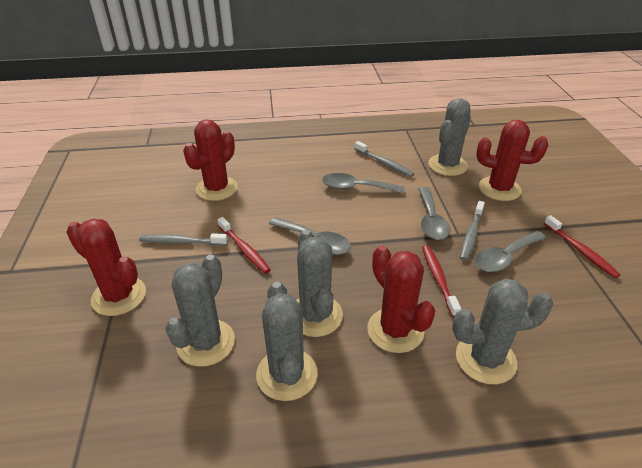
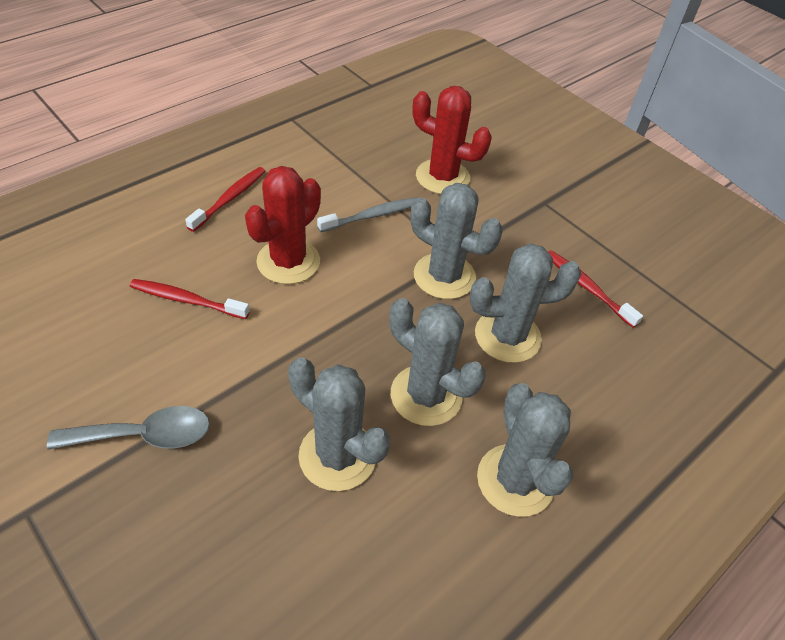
grey spoon: [269,217,351,255] [322,173,404,194] [418,187,450,240] [474,231,546,272] = 4 -> [47,406,210,450] = 1
grey toothbrush: [139,233,228,246] [355,141,414,177] [460,201,485,261] = 3 -> [317,197,418,232] = 1
red cactus: [66,218,146,316] [183,120,238,201] [367,246,436,353] [476,120,548,201] = 4 -> [245,166,321,284] [412,86,492,194] = 2

